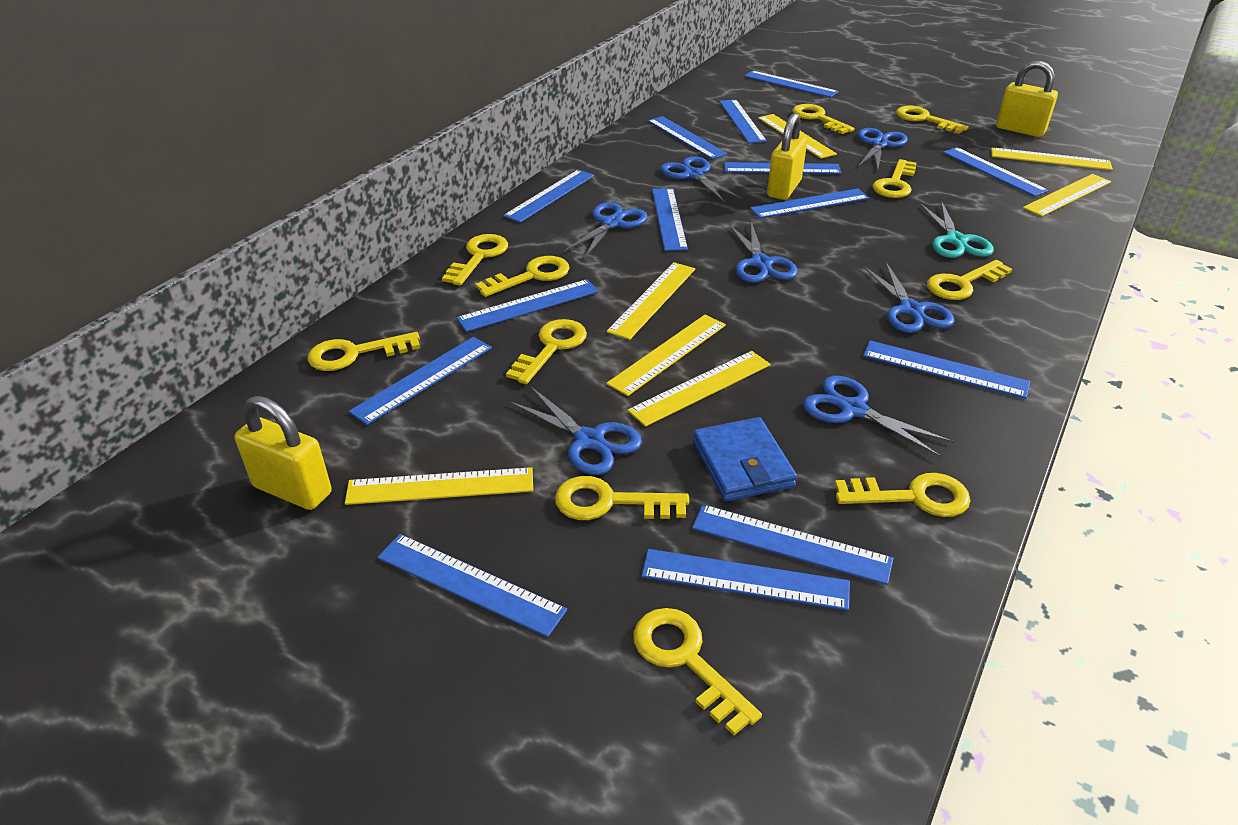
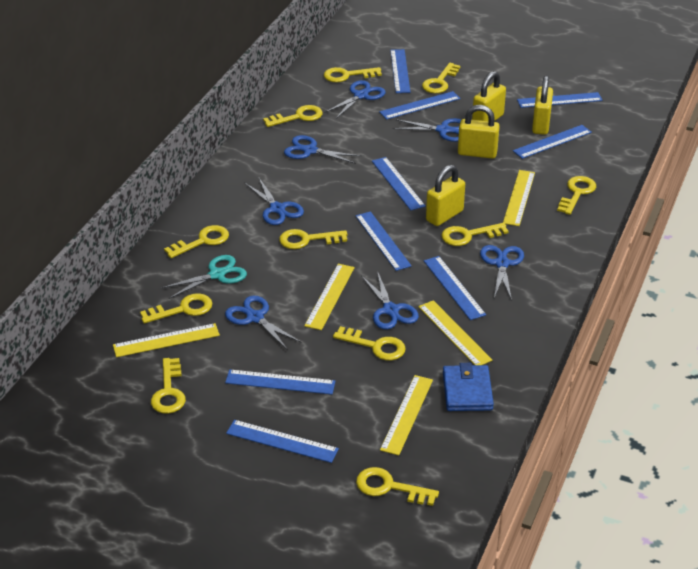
blue ruler: [348,337,492,425] [377,534,567,637] [456,279,599,332] [503,170,595,223] [641,549,850,611] [648,116,728,159] [652,188,688,251] [692,504,893,585] [719,99,767,143] [724,162,842,174] [744,71,839,98] [750,188,869,219] [863,341,1030,399] [943,147,1049,197] = 14 -> [225,369,335,395] [226,420,339,463] [356,211,412,271] [372,157,425,210] [379,91,461,120] [390,49,411,93] [424,256,486,320] [513,125,592,159] [517,92,602,108] = 9
yellow padlock: [234,396,332,510] [767,113,807,200] [996,61,1058,137] = 3 -> [426,165,465,226] [458,105,500,159] [472,71,506,121] [532,75,553,135] = 4
yellow ruler: [345,467,533,505] [606,315,726,396] [607,262,695,340] [627,351,771,427] [758,114,837,159] [991,148,1113,170] [1023,174,1111,217] = 7 -> [113,323,220,357] [304,264,355,330] [380,375,433,455] [418,300,492,365] [503,170,535,226] = 5

